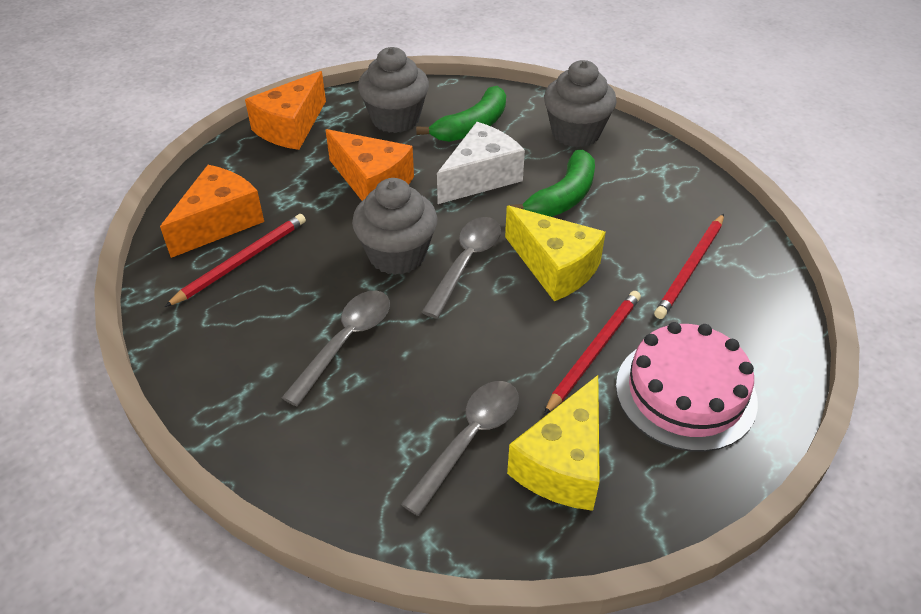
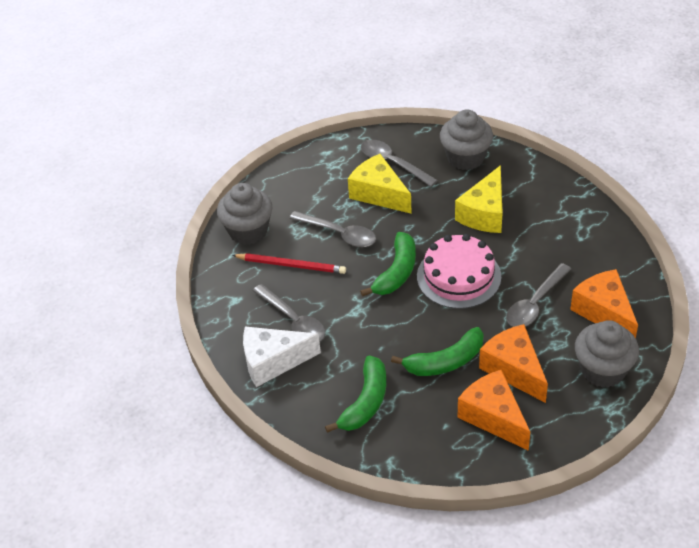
green banana: [416,86,506,142] [508,150,595,217] = 2 -> [325,355,386,433] [360,232,416,297] [391,327,484,376] = 3
grey spoon: [281,290,390,406] [401,381,519,516] [422,217,501,319] = 3 -> [253,284,325,341] [289,211,376,247] [361,140,438,187] [506,263,571,327] = 4
red pencil: [165,214,306,307] [544,291,641,415] [654,214,724,319] = 3 -> [232,253,346,274] = 1

